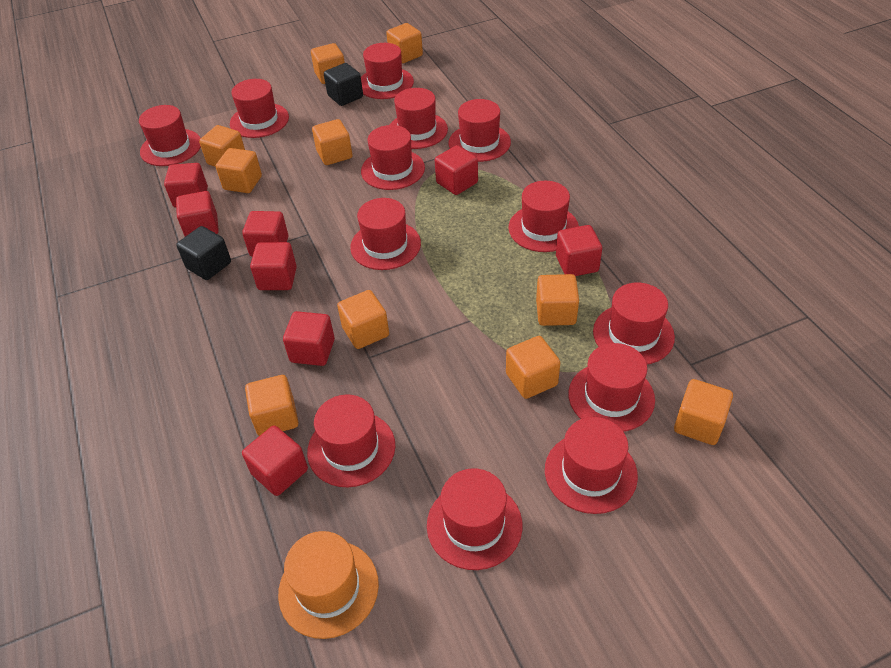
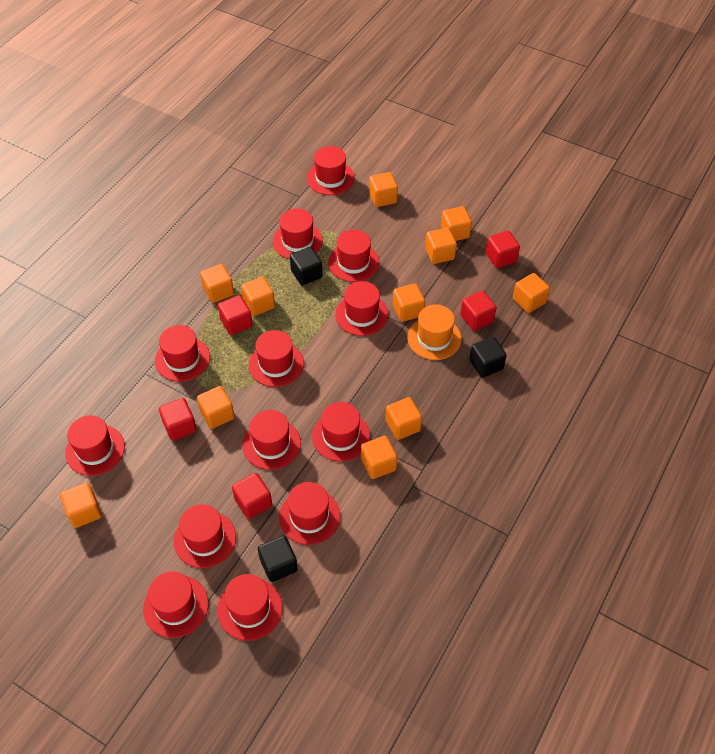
black cube: [176,226,231,280] [324,63,363,106] = 2 -> [258,535,298,582] [290,247,323,285] [469,337,507,378] = 3
orange cube: [199,125,245,167] [216,148,262,193] [245,375,298,436] [311,43,345,84] [312,119,352,165] [337,290,389,349] [386,23,423,63] [506,336,560,399] [536,274,579,326] [674,379,733,445] = 10 -> [60,483,102,528] [197,386,235,429] [200,264,234,303] [241,276,275,316] [361,436,398,479] [369,172,398,207] [385,397,422,440] [393,283,425,322] [425,228,457,264] [441,206,472,241] [513,273,550,313] = 11
red cube: [164,163,208,207] [176,191,219,237] [242,211,288,257] [242,426,308,496] [250,242,297,290] [283,311,335,366] [435,145,478,195] [556,225,602,276] = 8 -> [159,398,197,441] [218,295,253,335] [232,473,272,519] [460,291,497,331] [486,230,520,268] = 5

